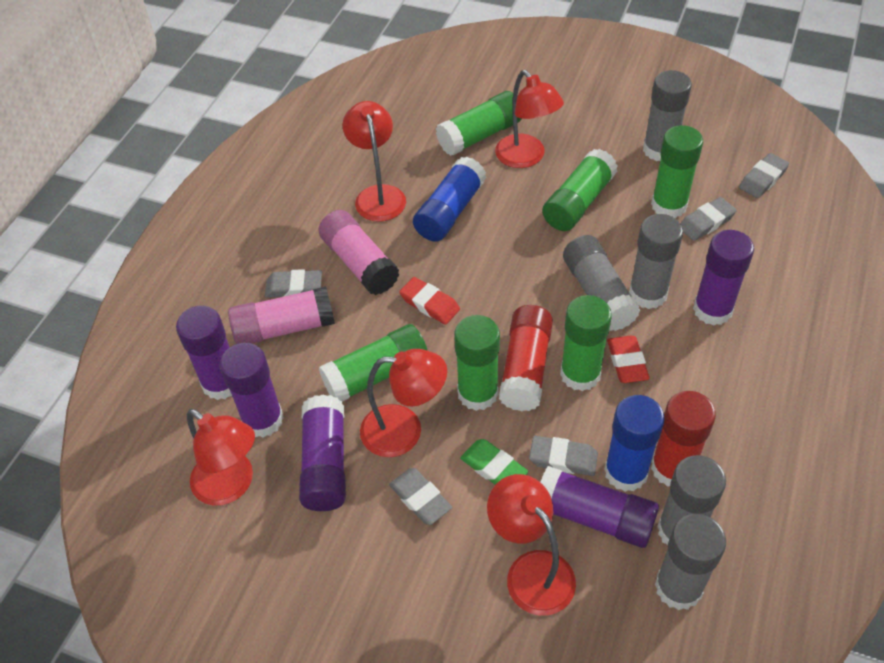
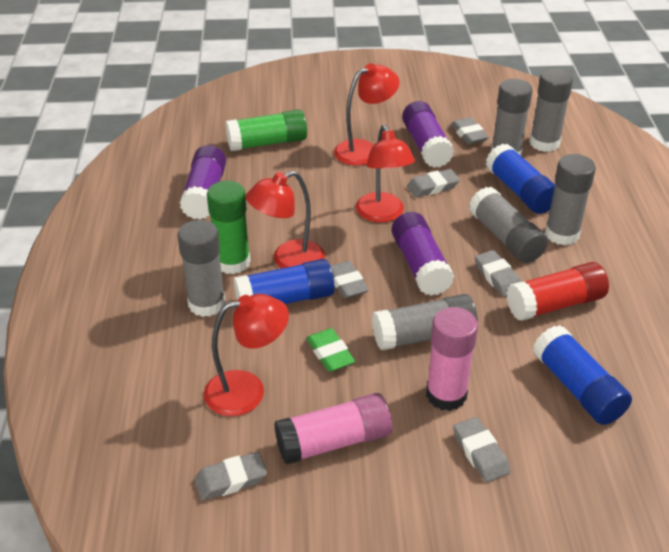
blue glue stick: [413,157,486,242] [604,395,665,492] = 2 -> [234,259,334,304] [486,144,555,214] [533,325,632,425] = 3
green glue stick: [319,324,428,401] [436,91,522,156] [454,315,500,411] [542,149,618,231] [560,295,612,391] [651,125,703,218] = 6 -> [207,181,251,274] [226,109,307,151] = 2
grey eraser: [265,269,322,298] [389,468,452,525] [529,436,598,476] [680,197,737,241] [739,153,789,198] = 5 -> [194,452,267,501] [330,261,369,298] [407,169,460,197] [451,117,489,144] [453,417,510,482] [475,250,521,297] = 6
grey glue stick: [563,235,641,331] [629,214,683,309] [643,70,692,161] [655,514,726,610] [657,455,726,546] = 5 -> [178,220,225,317] [372,294,478,350] [469,187,548,263] [491,79,533,156] [529,69,573,152] [545,154,596,245] = 6
purple glue stick: [176,306,232,400] [220,343,284,438] [299,395,346,511] [540,466,659,548] [693,230,754,325] = 5 -> [180,145,226,220] [392,212,454,296] [402,101,454,168] = 3
red eraser: [399,277,460,325] [607,335,650,383] = 2 -> none = 0
red glue stick: [499,305,553,411] [651,391,716,487] = 2 -> [506,262,609,321] = 1
red lamp: [187,409,255,506] [343,101,406,222] [360,349,447,457] [487,474,576,616] [495,70,564,168] = 5 -> [204,294,289,416] [246,171,325,269] [334,63,400,166] [356,125,415,223] = 4

